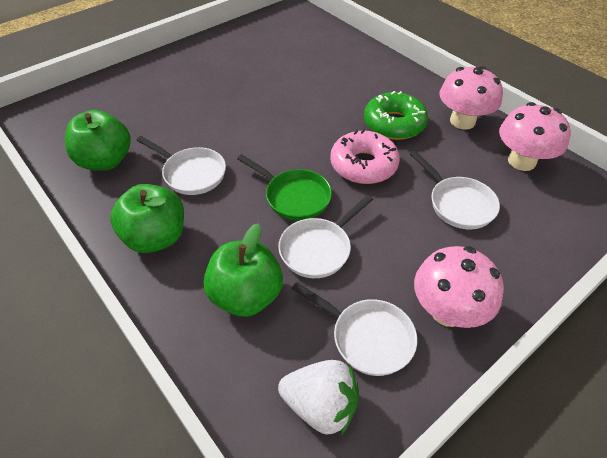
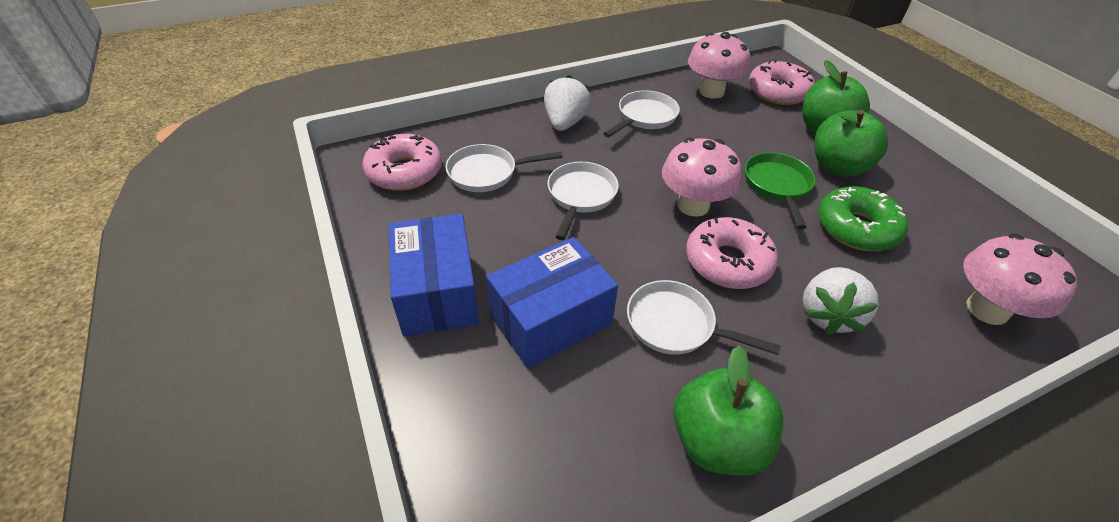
blue box: none = 0 -> [389,214,479,337] [486,237,618,368] = 2
pink donut: [330,129,400,184] = 1 -> [363,134,442,191] [686,217,778,289] [749,60,815,105] = 3
white strawberry: [278,360,359,435] = 1 -> [544,75,591,131] [803,267,879,335] = 2

